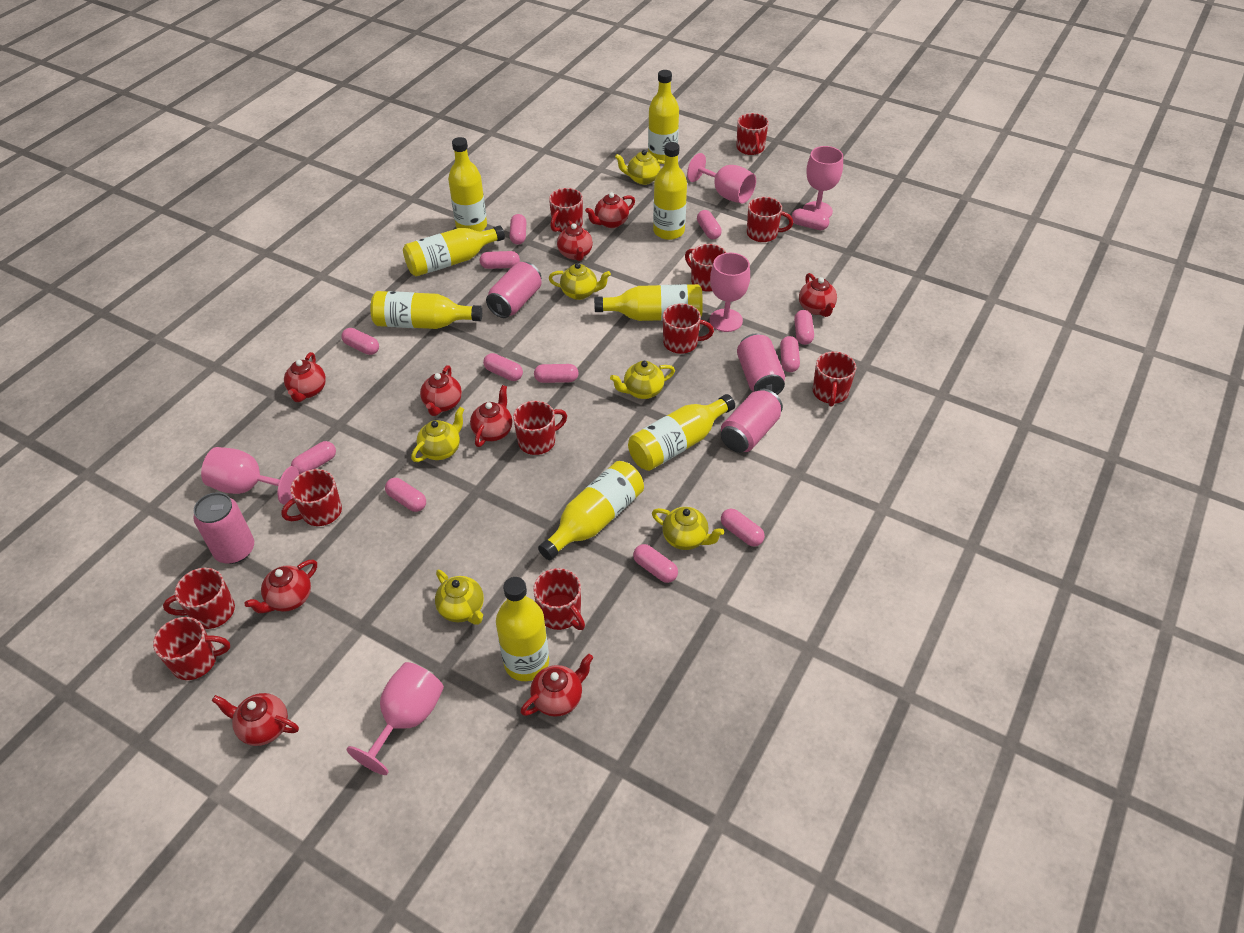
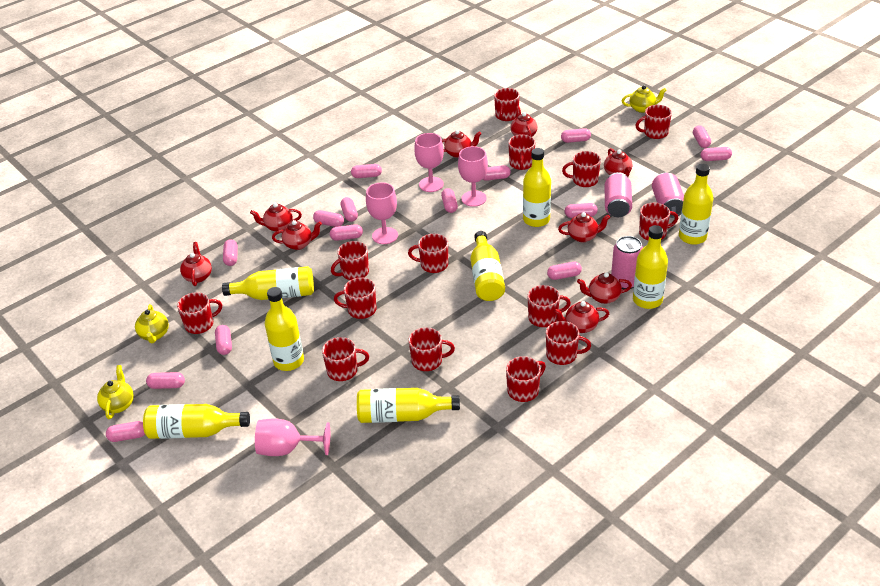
pink can: [193,492,254,564] [486,262,541,318] [721,389,783,453] [737,333,785,395] = 4 -> [605,172,632,217] [611,236,643,289] [652,173,684,218] = 3
pink capsule: [291,441,336,475] [341,328,379,355] [385,478,426,512] [480,251,520,269] [483,353,523,381] [510,214,527,245] [534,364,579,383] [633,544,678,583] [697,210,722,239] [721,509,765,546] [780,336,800,372] [791,209,830,230] [794,310,814,345] = 13 -> [106,421,145,442] [146,372,185,389] [215,325,232,355] [223,239,238,266] [313,210,344,227] [330,224,363,241] [340,197,358,222] [351,164,382,178] [441,188,458,213] [482,165,511,181] [547,262,582,280] [561,128,591,143] [565,203,598,218] [693,125,711,148] [701,147,732,161] = 15
pink goblet: [201,447,299,505] [346,662,444,775] [687,153,756,204] [710,253,750,332] [803,146,843,218] = 5 -> [255,418,330,456] [366,182,398,244] [414,133,444,192] [458,146,488,207] = 4
red mug: [153,617,230,680] [163,568,235,629] [281,469,342,526] [513,401,567,455] [533,568,585,630] [549,188,583,232] [663,304,714,354] [685,244,726,291] [736,113,769,155] [747,197,793,242] [813,351,856,407] = 11 -> [177,292,222,334] [322,337,369,381] [331,241,369,280] [334,277,377,319] [408,234,448,273] [408,327,455,371] [494,88,519,121] [506,356,546,402] [508,135,535,170] [527,285,571,327] [546,321,591,365] [562,151,601,187] [635,105,672,139] [639,203,678,241] = 14
yellow bottle: [371,291,482,329] [403,225,505,276] [448,137,487,231] [496,577,549,681] [538,461,644,560] [594,284,703,321] [628,394,735,471] [648,70,679,164] [653,142,687,240] = 9 -> [143,404,250,439] [222,266,314,300] [265,287,304,371] [357,388,460,423] [470,231,505,301] [523,148,551,227] [633,225,668,309] [679,164,713,245] = 8
yellow teapot: [411,407,464,462] [435,570,484,625] [549,263,611,300] [610,361,675,399] [615,150,665,185] [652,507,724,550] = 6 -> [97,365,134,419] [135,304,169,344] [622,85,666,113] = 3

